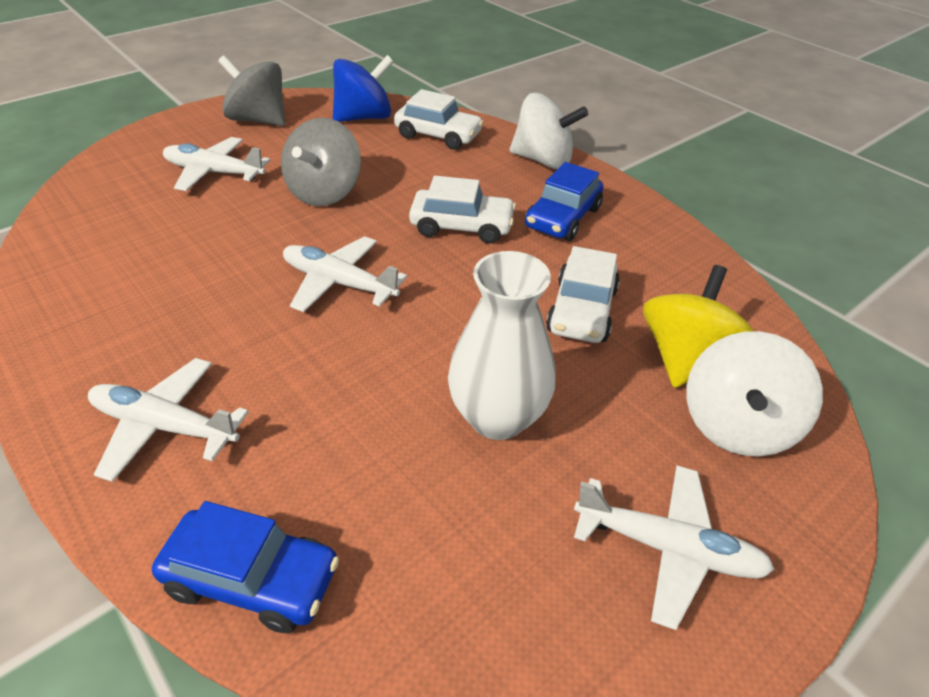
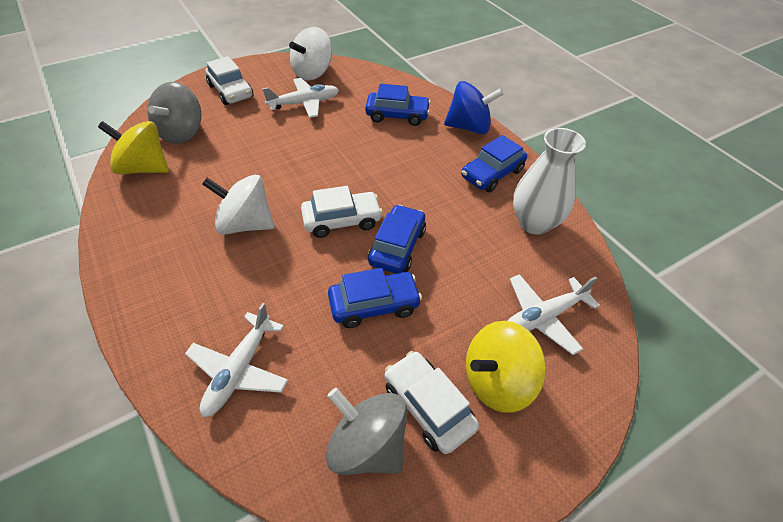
blue car: [152,501,339,633] [525,162,603,241] = 2 -> [328,268,422,328] [365,84,431,126] [368,204,426,273] [461,135,527,192] = 4
white plane: [88,358,249,482] [163,137,270,191] [283,236,407,312] [574,465,775,630] = 4 -> [185,303,289,417] [262,78,339,118] [507,274,600,355] = 3
yellow spinning top: [643,265,754,388] = 1 -> [98,121,169,175] [466,321,546,413] = 2

